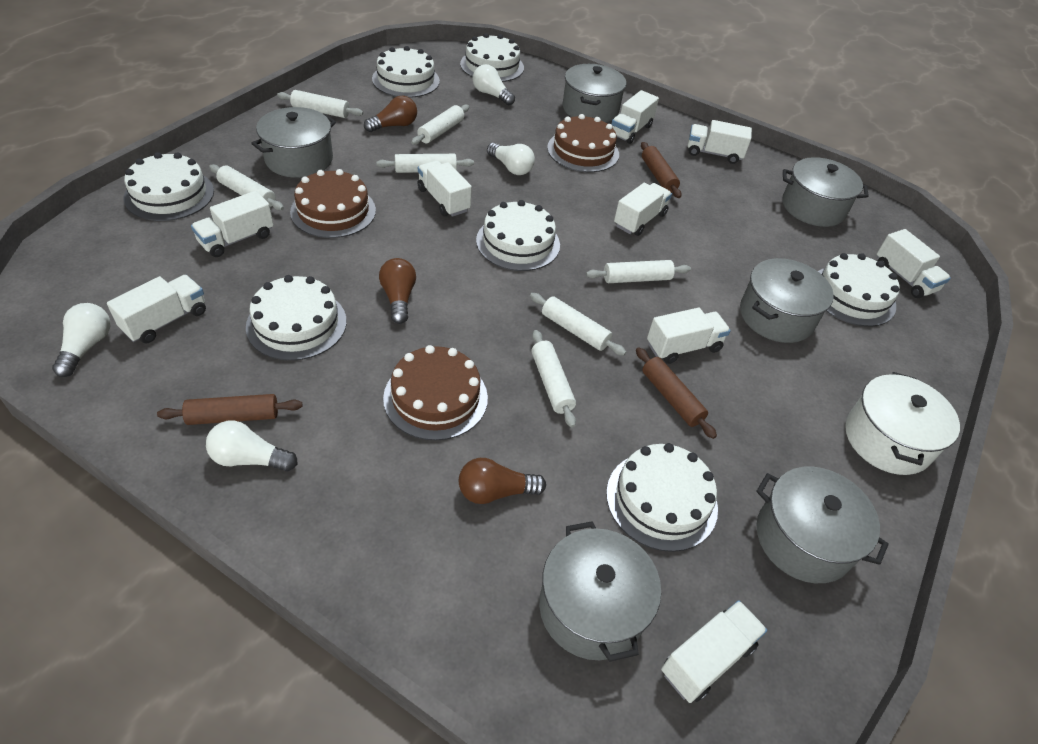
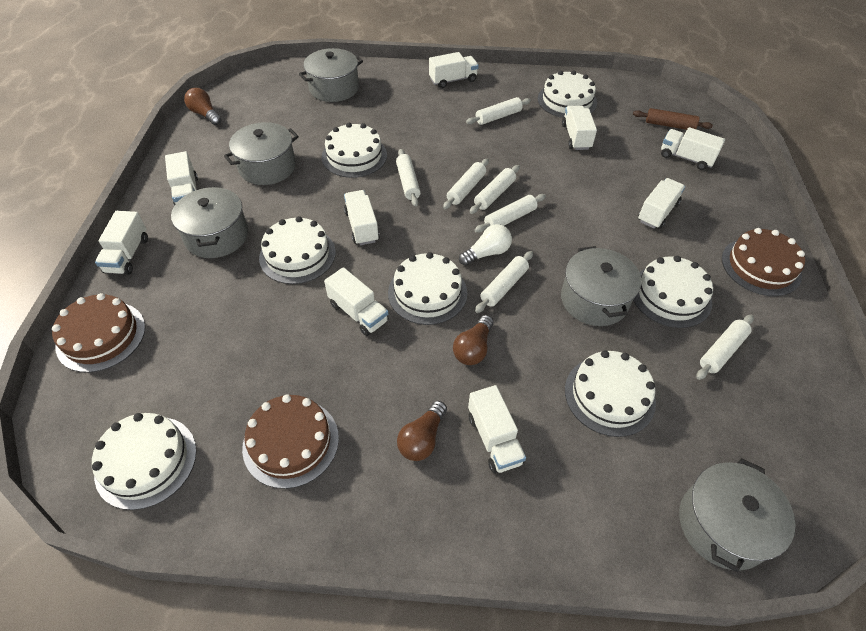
brown rolling pin: [157,394,302,425] [636,347,717,439] [641,142,681,198] = 3 -> [633,108,713,130] = 1
grey pot: [251,107,336,178] [539,521,661,662] [562,64,626,122] [740,258,834,343] [756,467,889,583] [782,157,869,227] = 6 -> [171,186,248,258] [224,122,299,185] [299,48,363,102] [561,246,642,326] [679,458,795,572] = 5
white light bulb: [52,303,111,377] [206,421,297,472] [473,64,515,105] [487,143,535,175] = 4 -> [459,224,512,266] = 1
white pot: [845,372,960,475] = 1 -> none = 0

